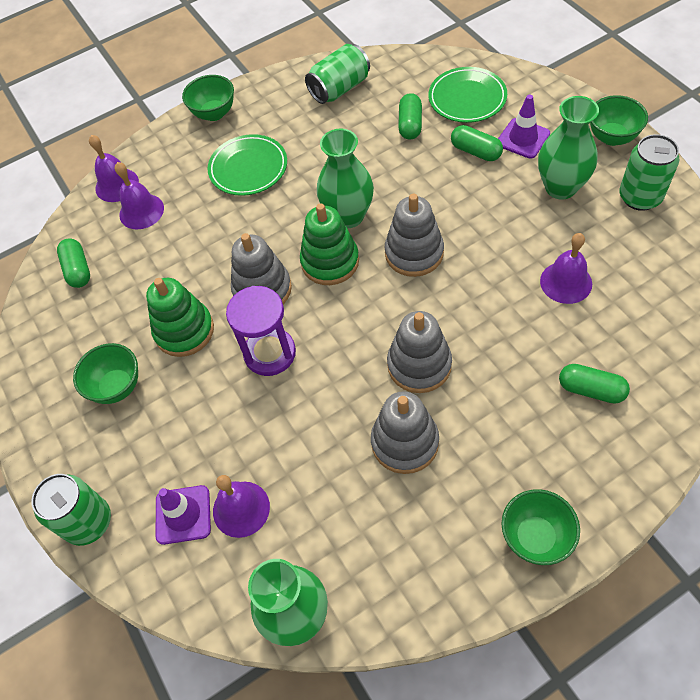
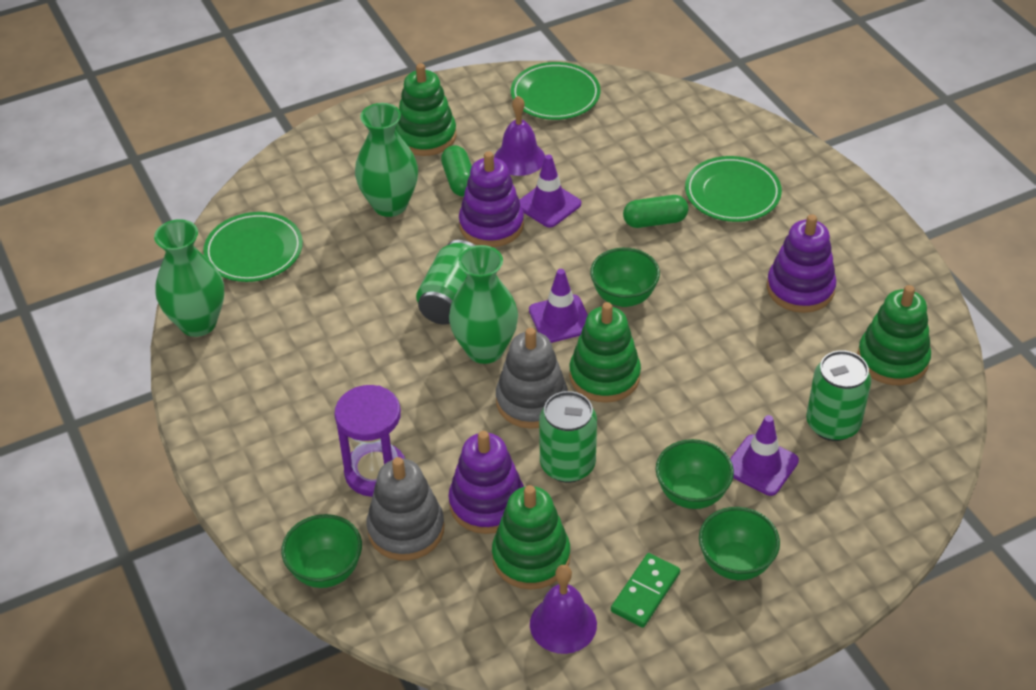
green capsule: [57,239,90,288] [398,93,422,139] [451,125,503,161] [559,364,630,404] = 4 -> [441,145,472,197] [623,195,688,228] = 2
green domino: none = 0 -> [611,553,680,628] = 1
green plate: [208,134,287,196] [428,67,507,123] = 2 -> [203,212,303,282] [511,62,600,120] [685,156,782,222] = 3
green stacking toy: [146,278,214,357] [300,203,359,285] = 2 -> [395,63,457,156] [492,485,570,590] [569,302,641,403] [857,285,931,385] = 4
grey stacking toy: [231,233,292,304] [371,391,439,474] [385,194,444,277] [387,311,452,393] = 4 -> [366,457,444,560] [496,328,568,429] = 2
purple bell: [89,135,139,202] [115,162,164,230] [213,475,270,538] [540,233,592,304] = 4 -> [494,96,545,176] [530,565,597,654] = 2
purple stacking toy: none = 0 -> [449,431,524,534] [459,151,524,247] [767,214,836,313] = 3
purple traffic cone: [156,485,211,545] [498,94,550,159] = 2 -> [519,154,581,228] [529,269,588,343] [730,415,799,496] = 3

